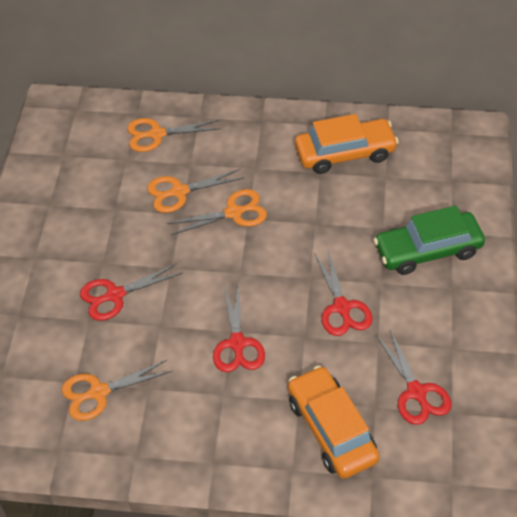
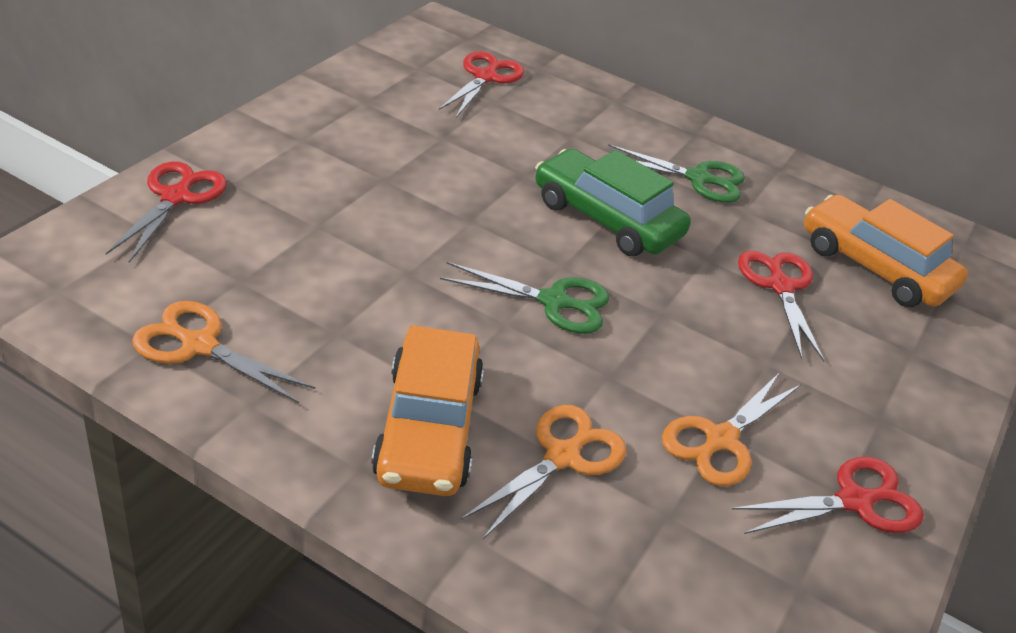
green scissors: none = 0 -> [440,262,610,334] [603,144,745,203] = 2
orange scissors: [62,360,172,421] [127,118,221,152] [147,169,244,213] [167,189,267,235] = 4 -> [132,301,315,403] [461,405,627,539] [662,372,801,486] = 3

